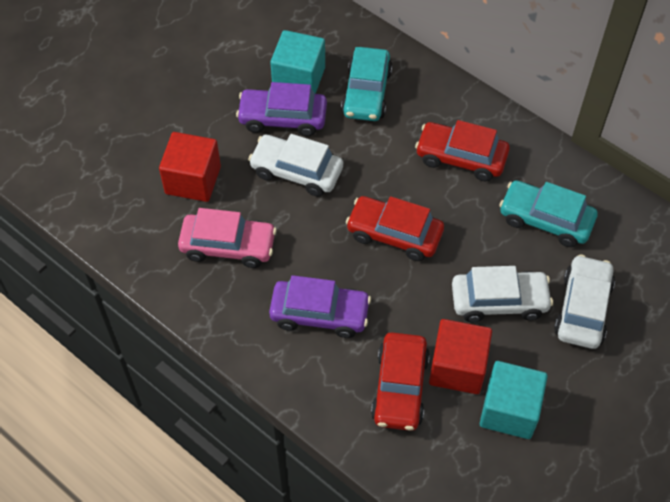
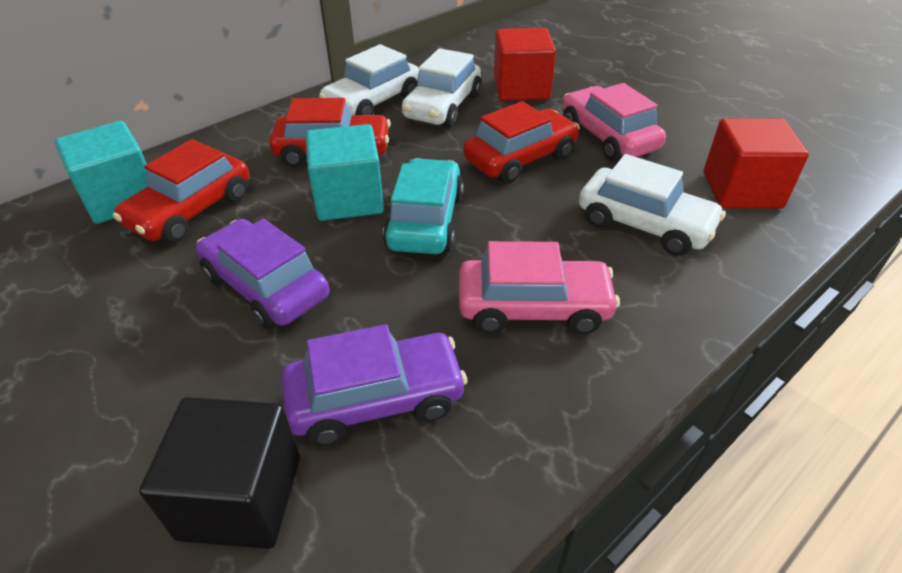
black cube: none = 0 -> [139,397,300,549] = 1
pink car: [178,208,277,268] = 1 -> [459,241,620,334] [563,83,666,161] = 2
turquoise car: [341,47,393,121] [499,180,597,247] = 2 -> [383,158,464,254] = 1

